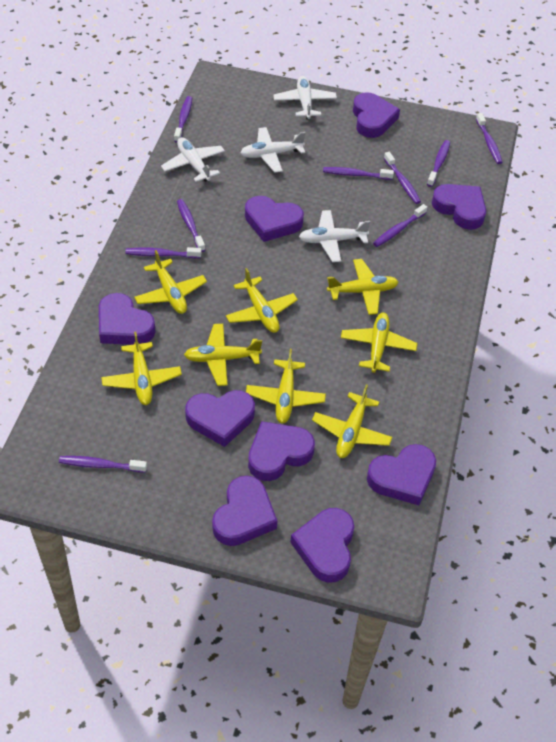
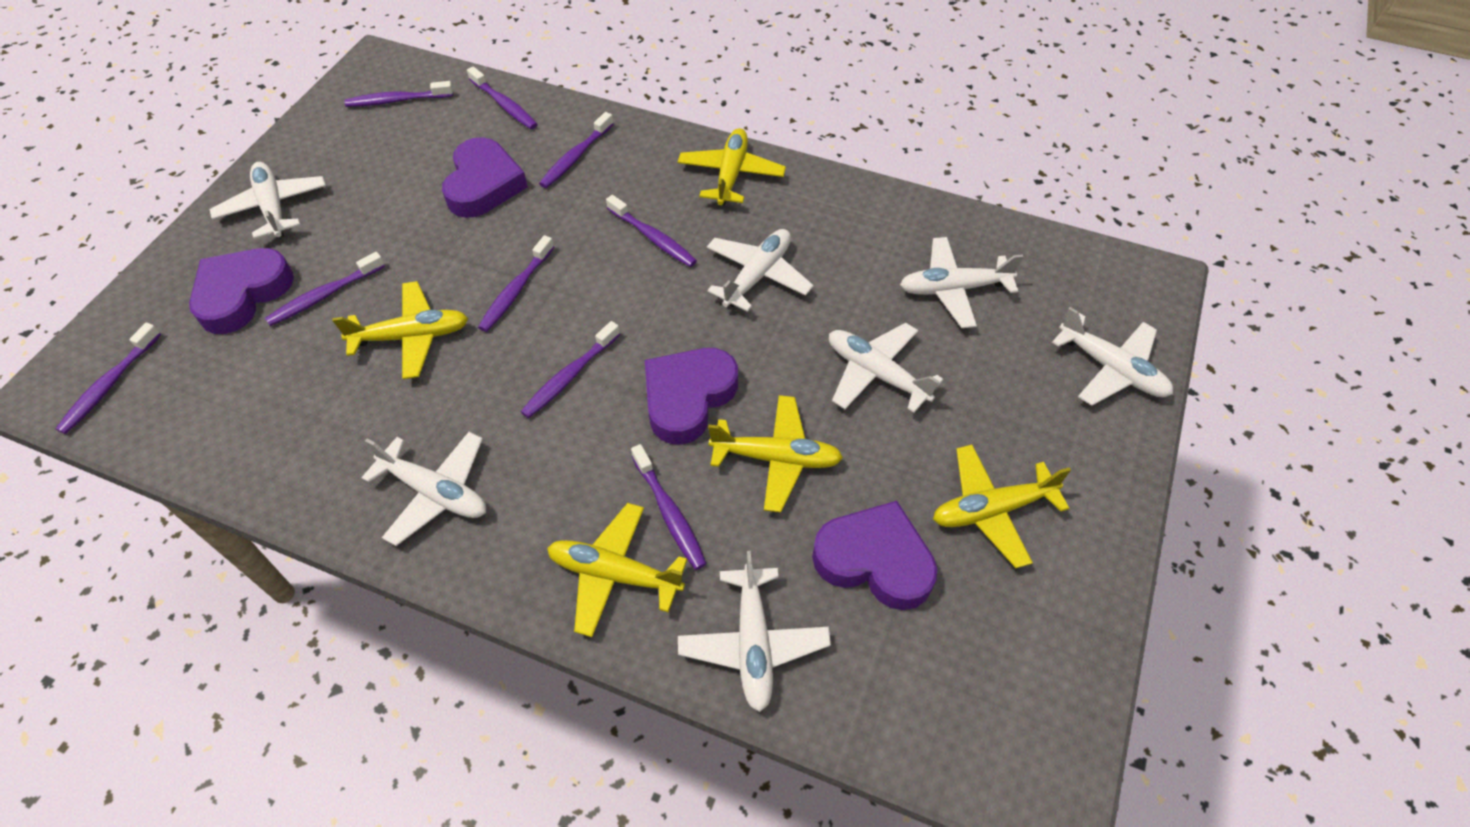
purple heart: [99,293,156,345] [185,390,255,447] [212,476,277,546] [245,196,304,242] [248,421,315,481] [290,508,354,583] [353,92,400,138] [367,444,436,505] [432,184,486,230] = 9 -> [189,248,294,334] [442,137,528,218] [645,348,738,444] [812,501,937,610] = 4
white plane: [161,137,225,182] [240,127,305,173] [273,76,337,119] [299,210,370,262] = 4 -> [210,162,326,239] [362,432,486,546] [678,551,831,712] [707,229,814,312] [829,323,943,413] [900,237,1023,328] [1052,307,1173,406] = 7
yellow plane: [101,332,182,405] [134,250,207,314] [184,324,262,386] [226,268,298,333] [246,349,326,423] [312,384,392,458] [327,259,399,315] [341,313,417,373] = 8 -> [332,281,468,379] [547,503,687,637] [678,128,786,205] [708,395,843,512] [933,444,1071,568] = 5

